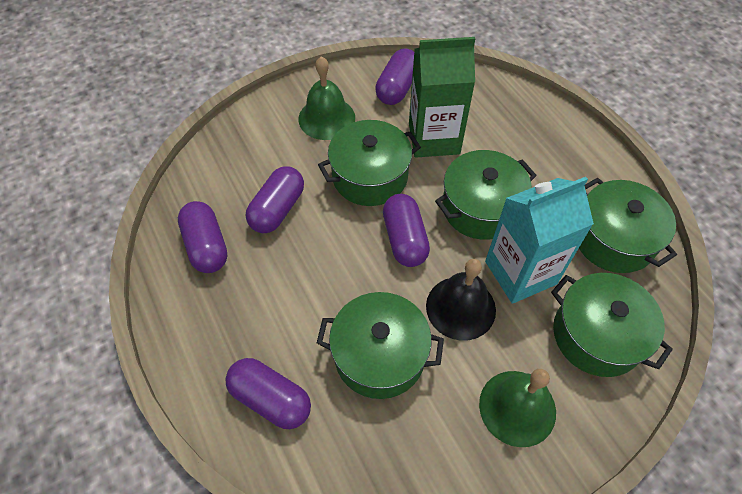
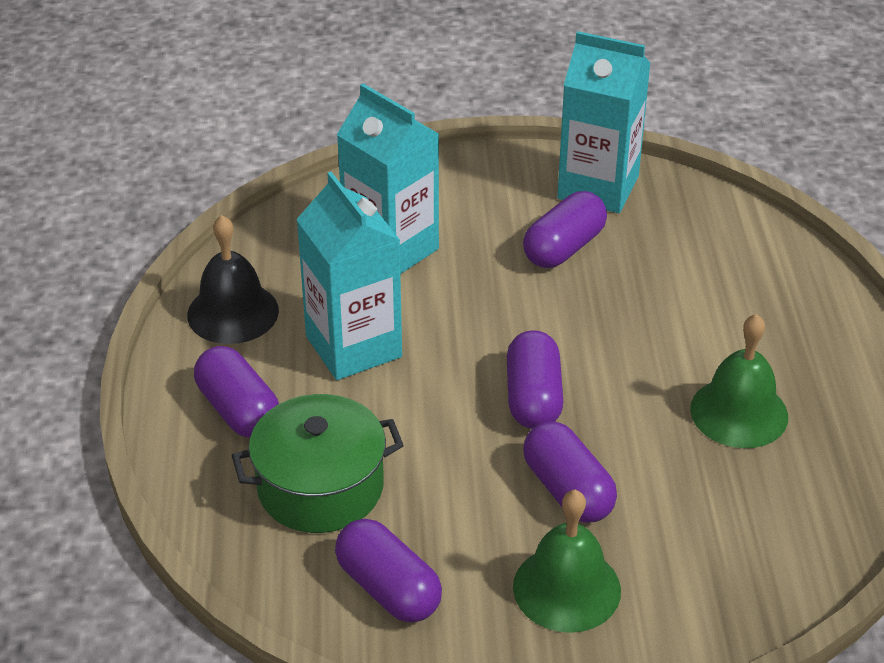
green carton: [409,37,475,158] = 1 -> none = 0
green pot: [317,292,444,399] [318,120,421,206] [435,150,537,240] [551,273,673,377] [579,178,677,273] = 5 -> [232,394,404,533] = 1
turquoise carton: [485,177,594,304] = 1 -> [296,172,402,380] [337,83,439,274] [557,31,651,213] = 3

